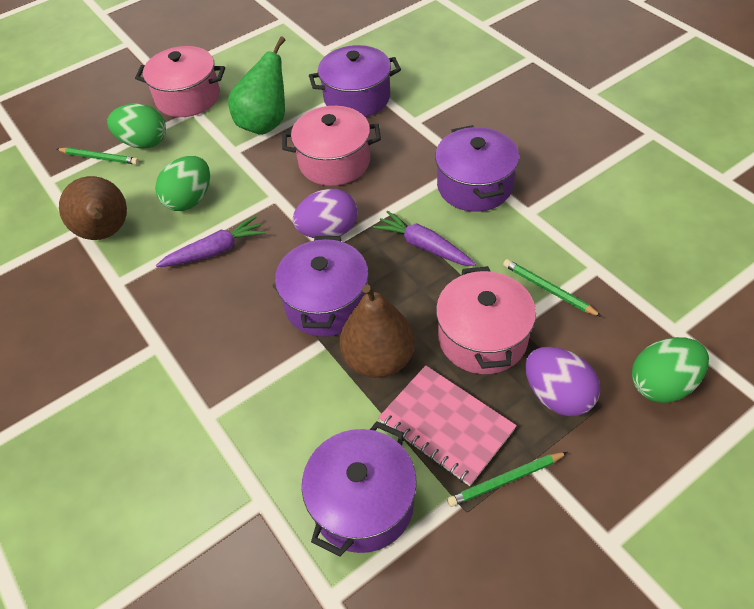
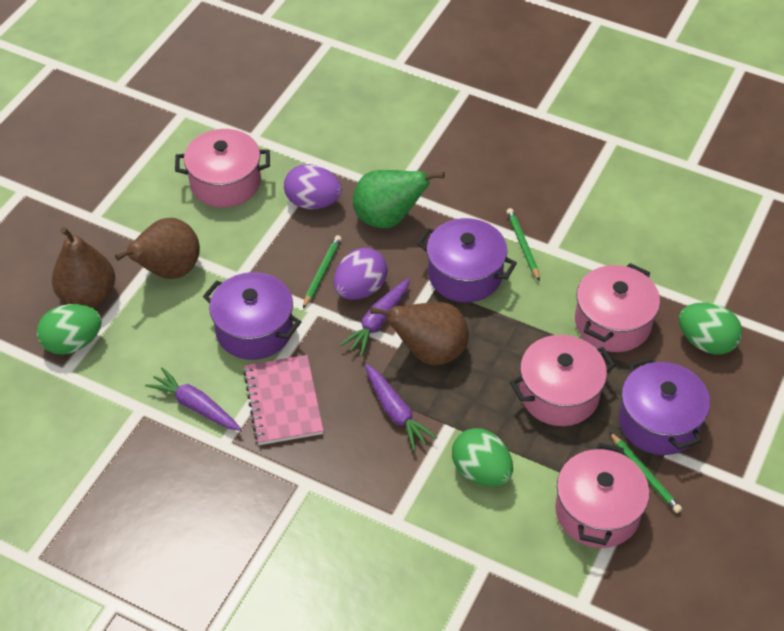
brown pear: [59,176,127,240] [340,284,415,378] = 2 -> [52,227,115,308] [115,218,200,279] [370,302,469,365] = 3
pink pot: [135,46,225,117] [282,106,381,186] [436,266,536,374] = 3 -> [175,129,270,208] [510,335,615,426] [555,443,649,548] [575,263,660,352] = 4
purple carrot: [156,216,266,267] [373,211,476,266] = 2 -> [145,367,242,431] [340,278,410,357] [365,364,437,451] = 3
purple pot: [275,236,369,337] [302,421,417,556] [309,45,401,117] [435,125,519,212] = 4 -> [203,272,301,360] [417,218,517,302] [619,357,710,455] = 3

